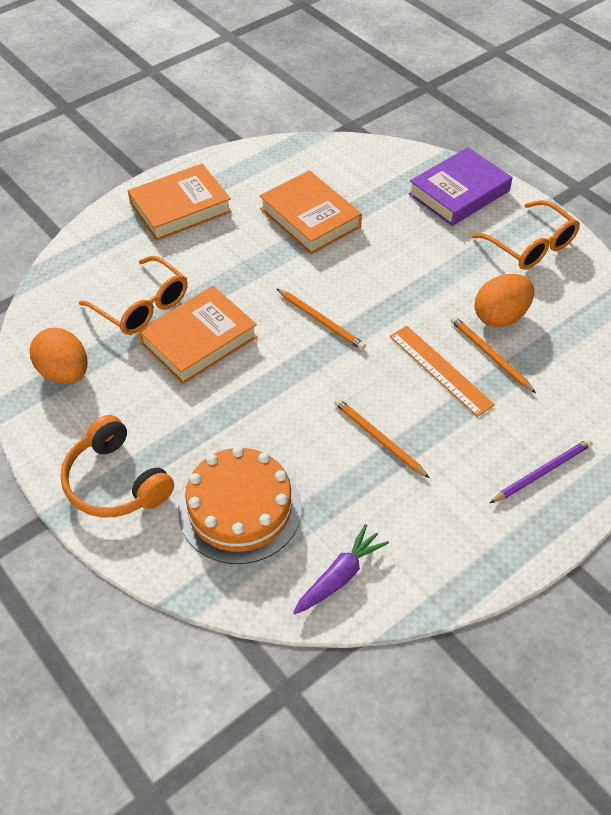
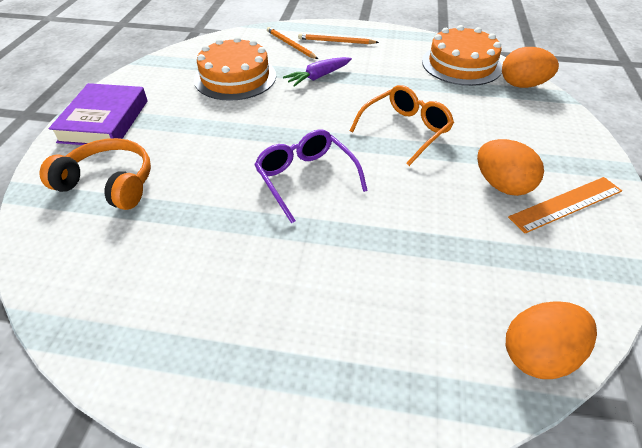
orange book: [128,164,232,241] [138,286,257,384] [260,170,362,254] = 3 -> none = 0
orange cake: [178,446,302,564] = 1 -> [194,37,276,101] [422,25,502,86] = 2
orange egg: [30,328,87,384] [474,274,534,327] = 2 -> [477,139,544,196] [502,47,559,88] [506,301,597,379] = 3
orange glasses: [79,256,188,335] [471,200,580,270] = 2 -> [350,85,454,166] = 1
orange pencil: [276,288,366,350] [334,398,430,478] [450,316,536,393] = 3 -> [267,27,318,59] [298,34,379,44] = 2
purple glasses: none = 0 -> [254,129,368,224] = 1
purple pencil: [490,439,592,503] = 1 -> none = 0

